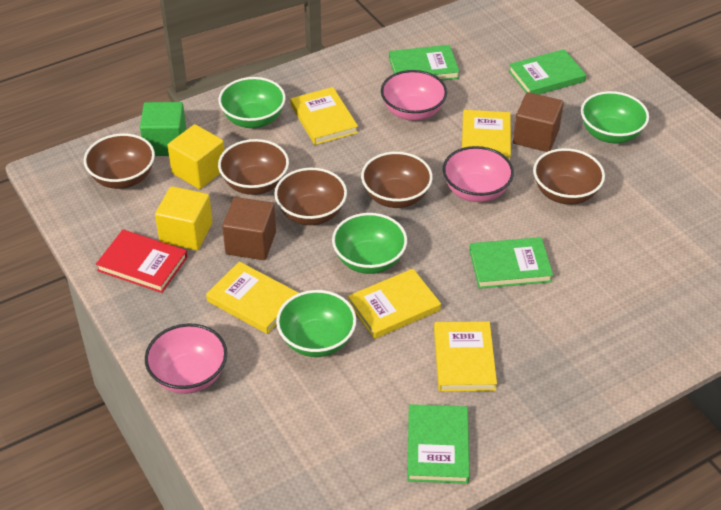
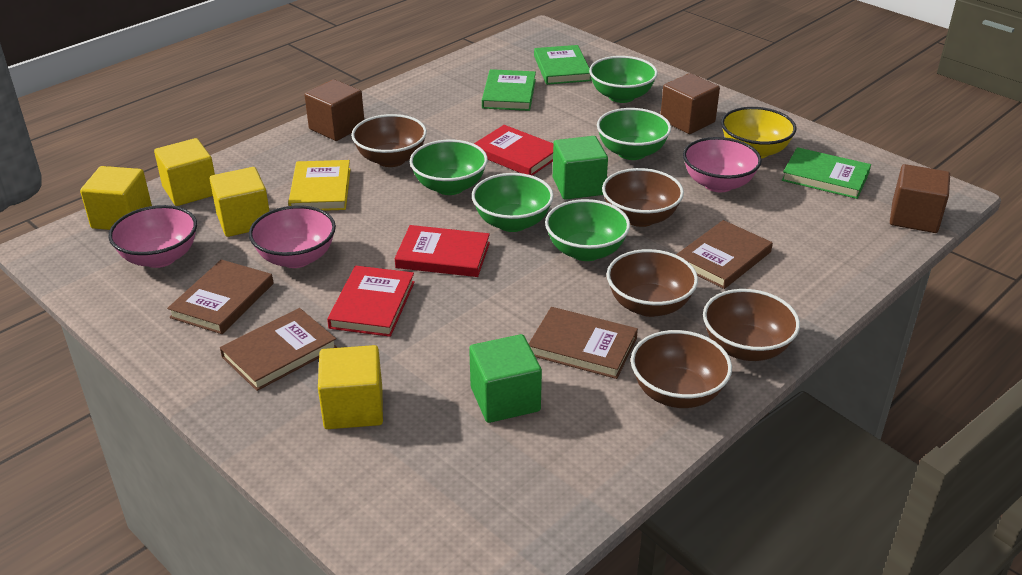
brown book: none = 0 -> [167,259,273,334] [220,308,337,391] [529,307,638,379] [676,220,773,289] = 4
brown cube: [222,197,276,260] [513,92,564,152] = 2 -> [305,79,364,141] [661,73,720,134] [890,164,950,233] = 3
green book: [389,45,460,81] [407,404,470,484] [469,237,553,289] [508,49,586,95] = 4 -> [482,69,536,111] [534,45,591,85] [782,147,871,199] = 3
green bowl: [219,77,286,128] [276,290,356,357] [332,213,407,274] [581,91,649,144] = 4 -> [410,139,488,195] [472,173,554,232] [545,199,630,261] [589,56,658,103] [597,108,671,160] = 5
green cube: [140,102,187,156] = 1 -> [469,334,542,423] [553,136,608,200] = 2
red book: [96,230,188,293] = 1 -> [327,266,415,337] [395,225,490,277] [474,125,553,176] = 3
yellow book: [206,261,299,334] [290,87,358,145] [348,269,441,339] [434,321,497,391] [462,110,511,160] = 5 -> [288,160,350,211] = 1
yellow bowl: none = 0 -> [721,107,796,159] = 1
yellow cube: [155,186,213,250] [168,124,224,189] = 2 -> [80,166,152,230] [154,138,215,206] [210,167,269,237] [318,345,383,429] = 4

